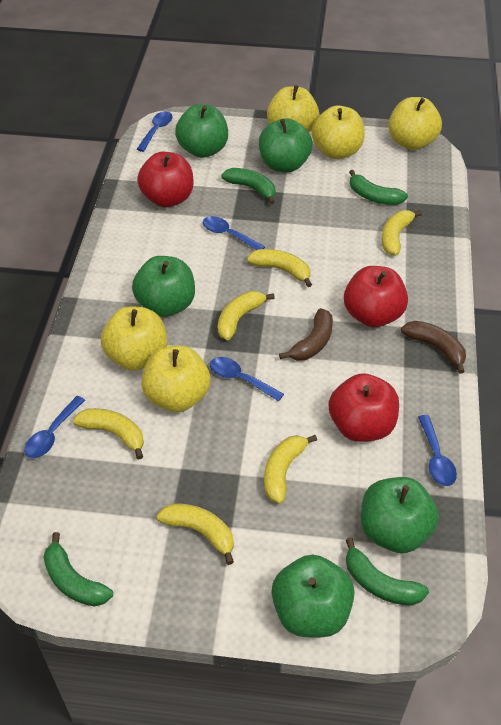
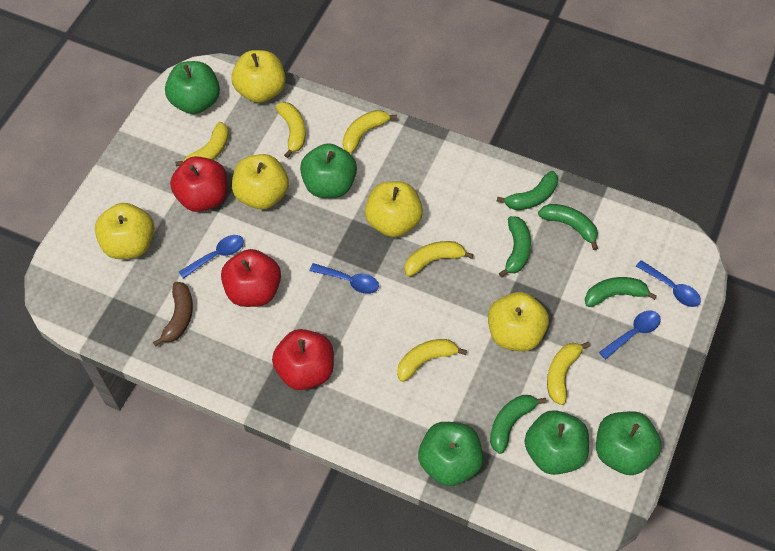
blue spoon: [24,396,85,458] [137,111,173,152] [203,216,265,250] [210,357,284,401] [418,415,457,486] = 5 -> [179,235,244,279] [310,263,379,294] [599,310,661,359] [636,260,701,307] = 4
brown banana: [279,308,333,361] [401,321,466,374] = 2 -> [153,282,193,346] = 1
green banana: [43,532,113,607] [221,168,275,204] [346,538,429,605] [349,170,408,205] = 4 -> [490,395,547,454] [497,171,558,210] [499,216,531,277] [538,204,598,250] [585,277,657,307] = 5

